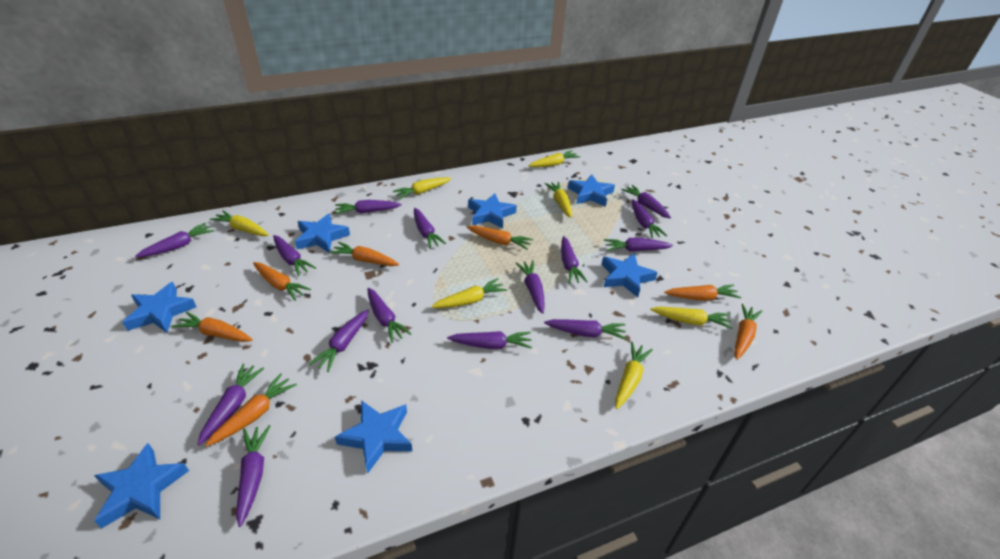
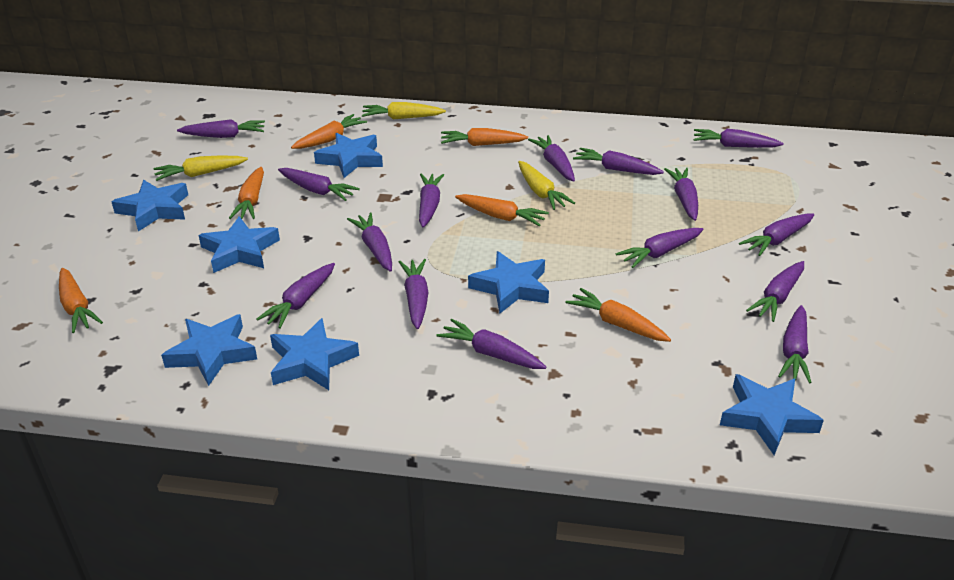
orange carrot: [172,312,253,342] [205,373,297,447] [253,262,311,301] [329,242,399,266] [467,226,533,250] [664,284,741,301] [734,304,762,360] = 7 -> [59,268,103,333] [229,167,264,219] [291,114,367,149] [441,128,528,146] [455,194,549,226] [566,288,671,342] = 6
yellow carrot: [210,210,269,236] [393,177,451,199] [432,278,507,308] [528,150,580,167] [544,181,572,218] [615,342,653,409] [650,307,733,329] = 7 -> [153,155,248,181] [362,102,446,119] [518,161,575,210] = 3

